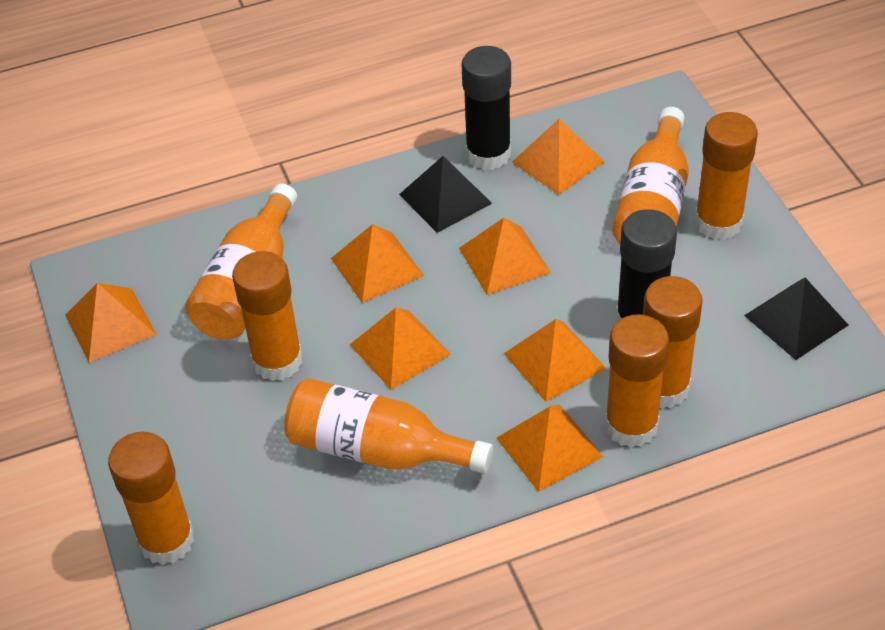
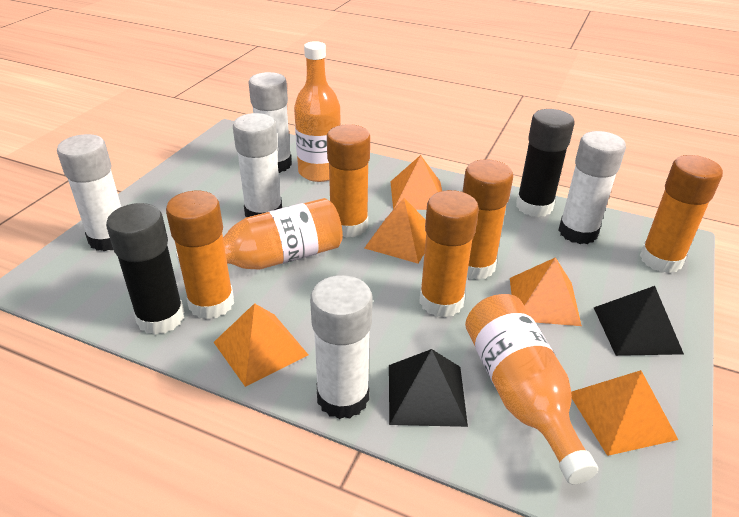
orange pyramid: [65,283,157,363] [331,224,424,303] [350,307,451,390] [459,218,551,295] [497,405,603,492] [504,319,607,402] [512,119,605,195] = 7 -> [214,303,309,387] [365,198,426,263] [390,155,442,210] [510,257,582,326] [571,370,678,456] = 5
white glue stick: none = 0 -> [57,134,121,251] [233,113,282,217] [249,72,292,173] [310,275,373,419] [558,131,626,244] = 5

